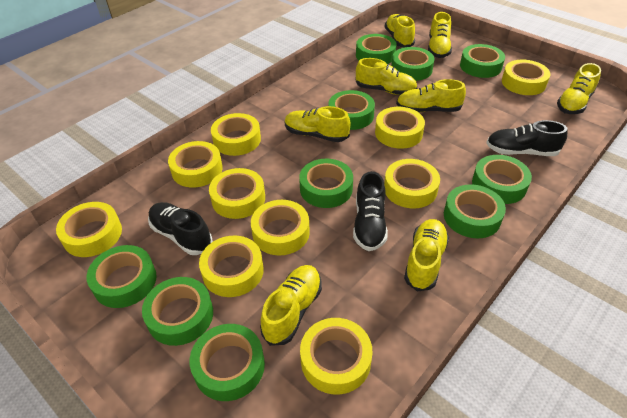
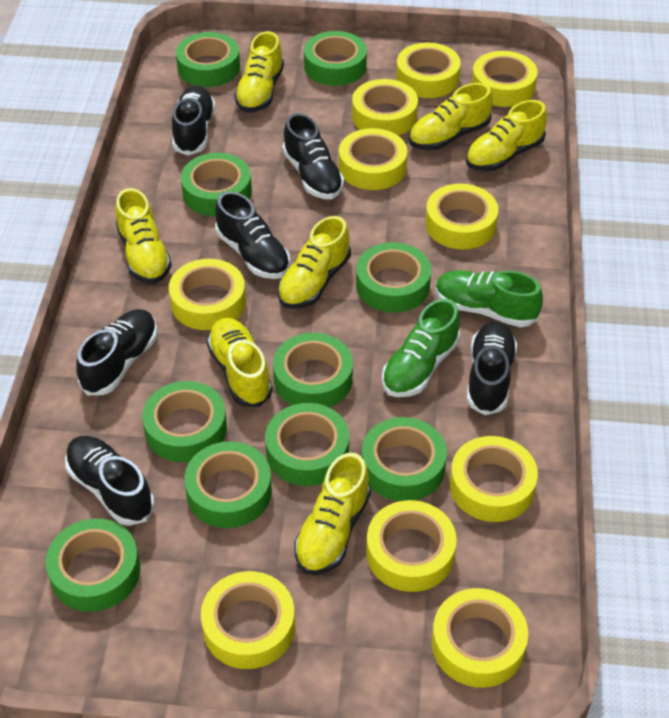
black shoe: [148,202,213,255] [353,171,388,251] [486,120,567,156] = 3 -> [65,436,154,526] [76,309,157,395] [172,85,215,155] [215,192,290,279] [282,113,344,199] [467,321,517,415] = 6
green shoe: none = 0 -> [382,299,460,397] [435,270,543,327] = 2
yellow shoe: [260,265,322,346] [285,106,350,142] [355,58,417,95] [384,14,415,47] [396,79,466,112] [404,219,449,292] [428,12,452,58] [557,63,601,114] = 8 -> [115,188,172,284] [207,318,273,407] [234,31,284,113] [278,216,351,309] [294,452,371,575] [409,83,493,150] [466,100,547,171] = 7

